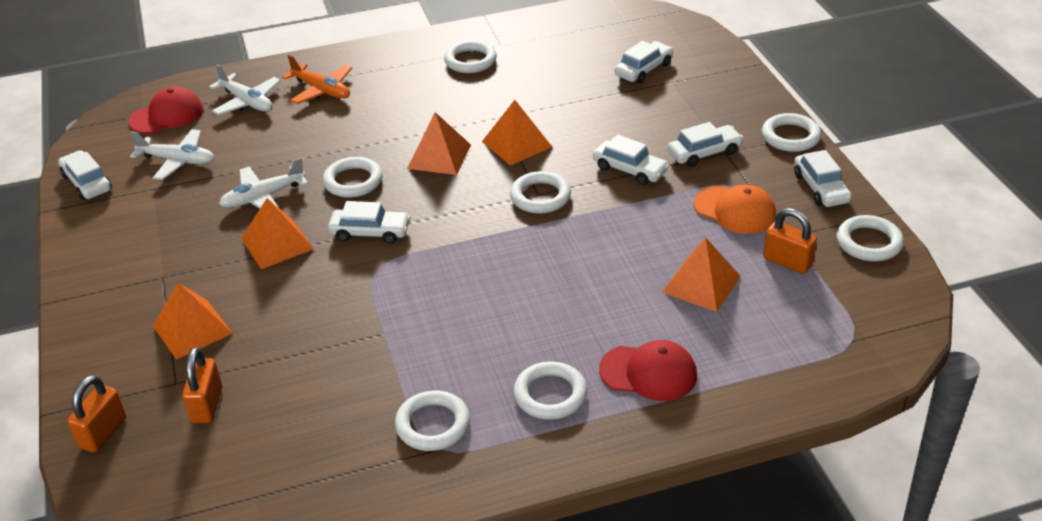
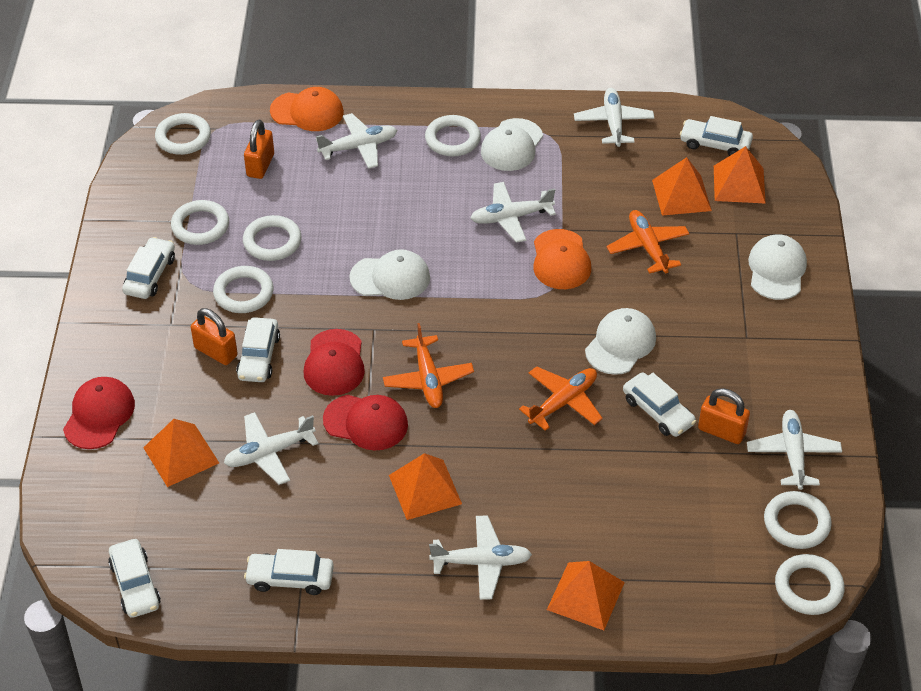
orange cap: [694,185,776,234] = 1 -> [270,87,344,131] [533,229,591,289] = 2
orange plane: [282,55,352,104] = 1 -> [383,323,474,408] [519,366,603,431] [607,210,690,274] = 3
red cap: [128,86,203,134] [599,340,697,401] = 2 -> [63,377,135,449] [303,329,365,396] [323,395,408,450] = 3
white cap: none = 0 -> [349,249,430,300] [481,118,543,171] [585,308,656,375] [748,234,807,300] = 4
white plane: [130,129,214,180] [209,64,281,115] [219,157,308,209] = 3 -> [224,412,318,485] [316,113,397,169] [429,515,532,600] [471,182,556,243] [574,88,654,147] [747,410,842,490] = 6

